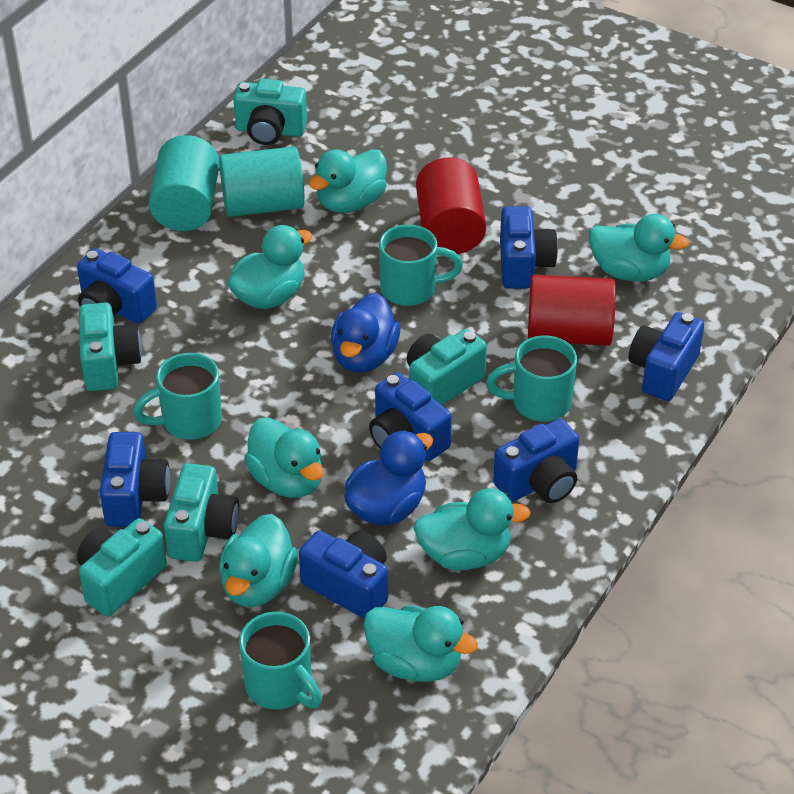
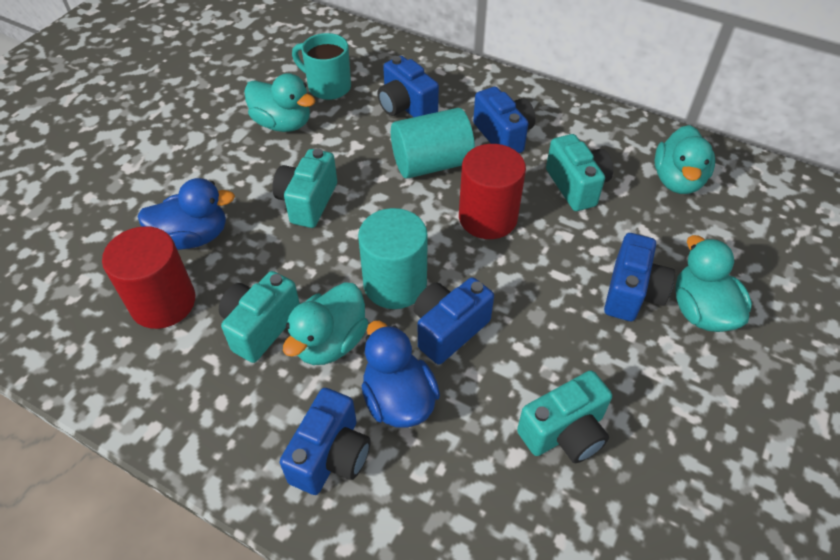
blue camera: [77,249,157,324] [100,432,170,527] [299,530,388,619] [369,372,452,461] [493,419,579,503] [500,207,558,288] [629,312,704,401] = 7 -> [280,388,371,495] [378,56,439,117] [414,277,494,364] [473,87,536,153] [604,233,675,321] = 5
turquoise camera: [77,518,167,617] [79,302,142,391] [164,463,239,562] [233,79,307,145] [407,329,487,405] = 5 -> [219,271,300,363] [272,148,337,228] [517,370,612,463] [546,134,613,211] = 4
turquoise duck: [219,514,298,607] [227,225,312,309] [244,417,324,498] [309,149,387,213] [363,605,478,682] [414,488,531,570] [589,214,689,282] = 7 -> [244,73,315,132] [283,282,368,365] [655,125,715,194] [675,235,752,332] = 4
turquoise mug: [133,353,222,440] [239,612,322,709] [379,224,463,306] [486,335,577,422] = 4 -> [292,33,351,100] = 1

